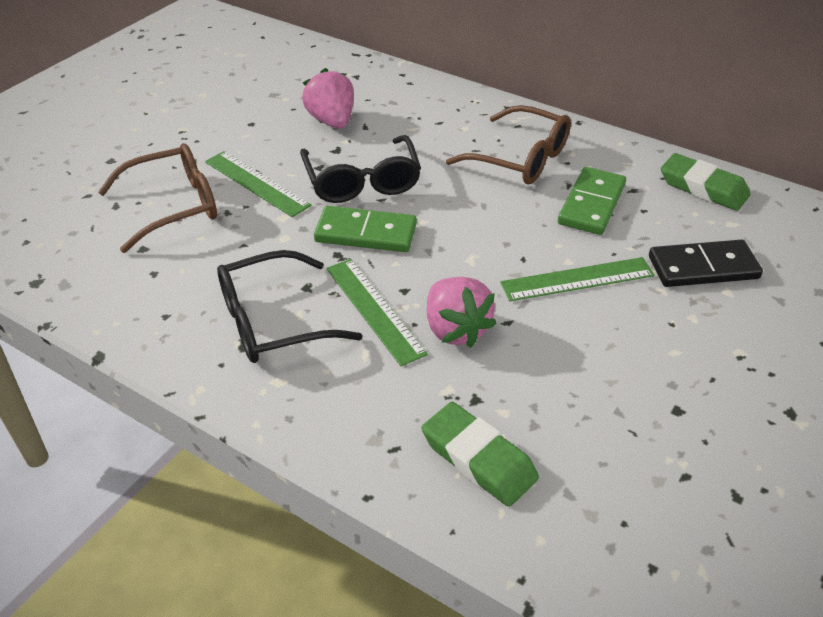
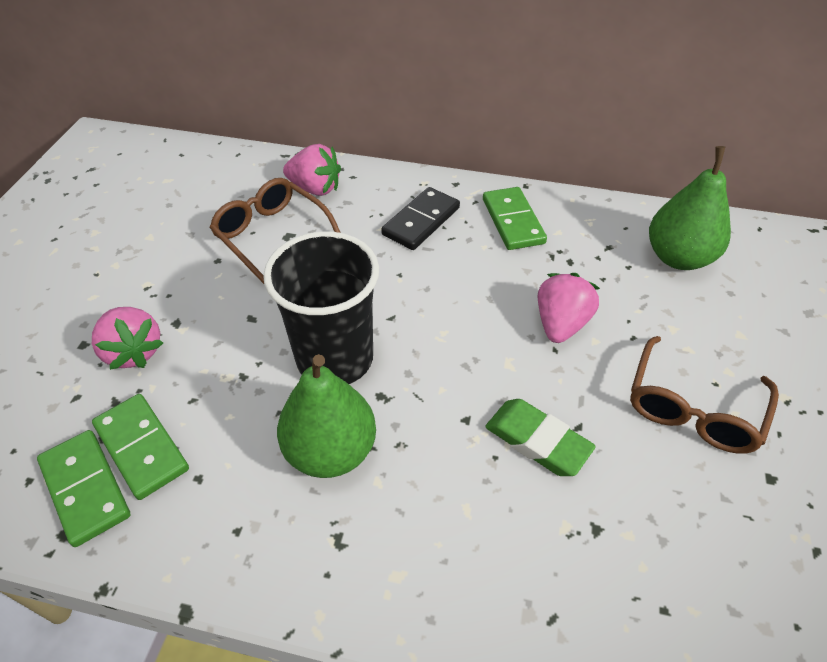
black cup: none = 0 -> [263,231,379,384] = 1
black glasses: [217,250,363,363] [300,135,421,203] = 2 -> none = 0
green domino: [314,206,417,252] [558,167,626,235] = 2 -> [37,430,131,547] [92,394,189,500] [483,187,547,250] = 3
green eraser: [422,402,539,507] [661,153,751,211] = 2 -> [485,399,596,476] = 1
green pear: none = 0 -> [277,354,376,478] [649,146,731,270] = 2
green ruler: [205,151,311,217] [326,259,428,366] [500,257,655,301] = 3 -> none = 0
pink strawberry: [302,68,354,129] [427,277,497,348] = 2 -> [92,307,163,370] [283,144,341,196] [538,273,600,343] = 3

